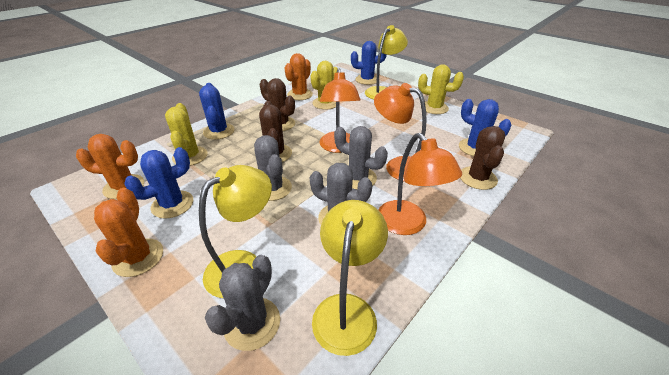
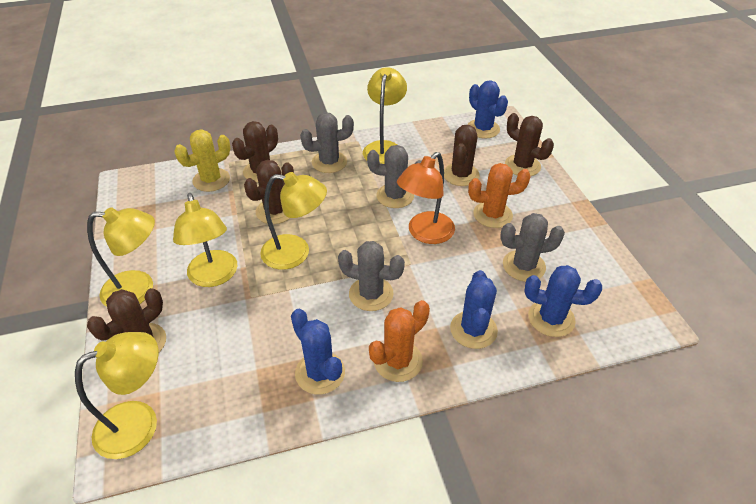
brown cactus: [259,101,292,162] [260,78,295,131] [460,126,505,190] = 3 -> [87,288,166,353] [232,121,278,183] [244,160,294,224] [444,125,480,186] [505,113,554,176] = 5
orange cactus: [76,134,144,199] [94,188,163,277] [285,53,313,100] = 3 -> [369,300,430,382] [468,163,531,228] = 2
orange lamp: [320,69,361,153] [374,83,427,182] [379,133,462,235] = 3 -> [397,152,455,244] = 1
yellow cactus: [165,103,208,166] [310,61,338,110] [418,64,464,114] = 3 -> [174,129,230,192] = 1
yellow lamp: [199,165,272,298] [312,200,388,356] [365,25,408,99] = 3 -> [75,332,159,459] [87,207,155,307] [173,193,237,287] [260,172,327,270] [363,67,407,164] = 5

